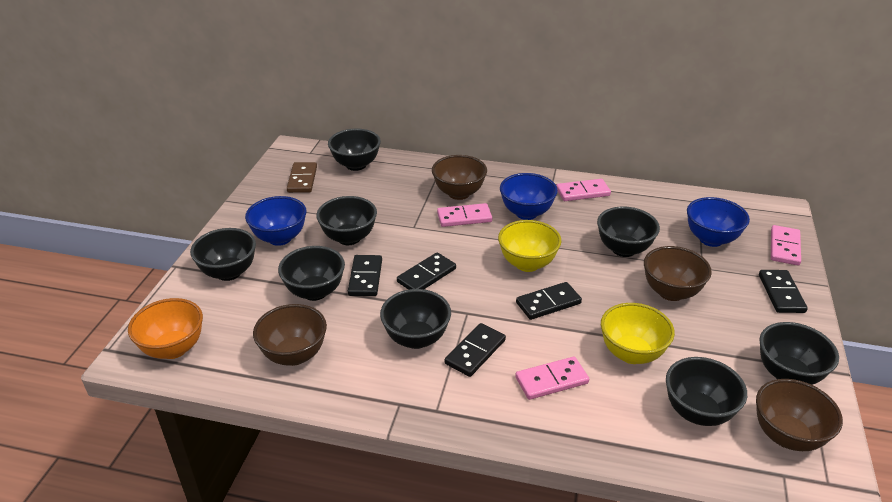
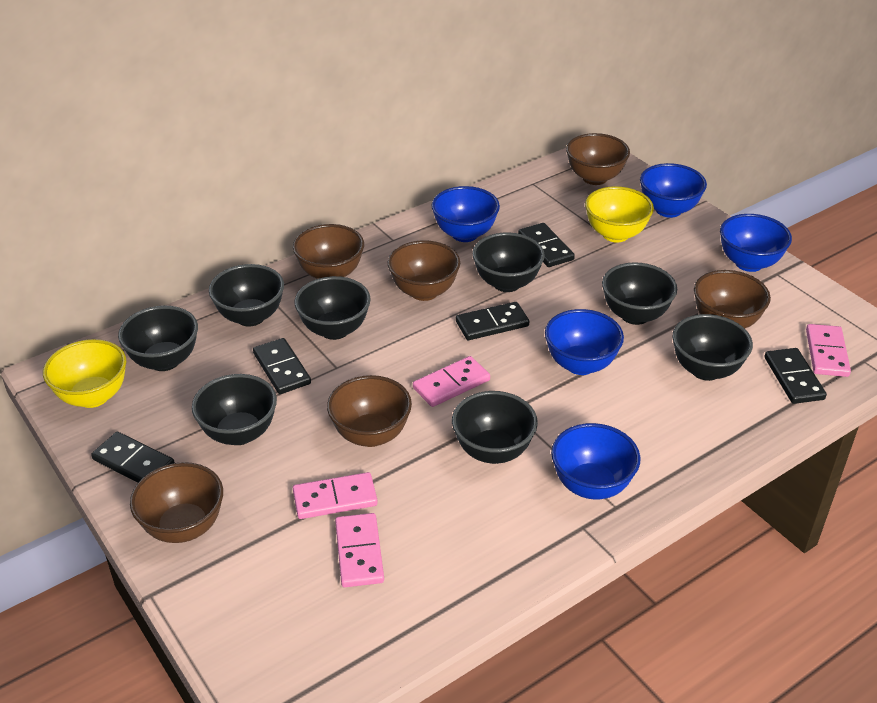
blue bowl: [245,196,306,246] [500,173,558,220] [687,197,750,247] = 3 -> [432,186,500,242] [545,309,624,375] [551,423,641,500] [640,163,707,218] [720,214,792,272] = 5
brown bowl: [253,304,327,366] [432,155,487,200] [644,246,712,301] [756,379,843,451] = 4 -> [130,462,223,543] [293,224,364,279] [327,375,412,447] [388,240,460,301] [566,133,630,185] [694,270,771,328] = 6
brown domino: [287,162,317,193] = 1 -> none = 0
orange bowl: [128,298,203,359] = 1 -> none = 0

